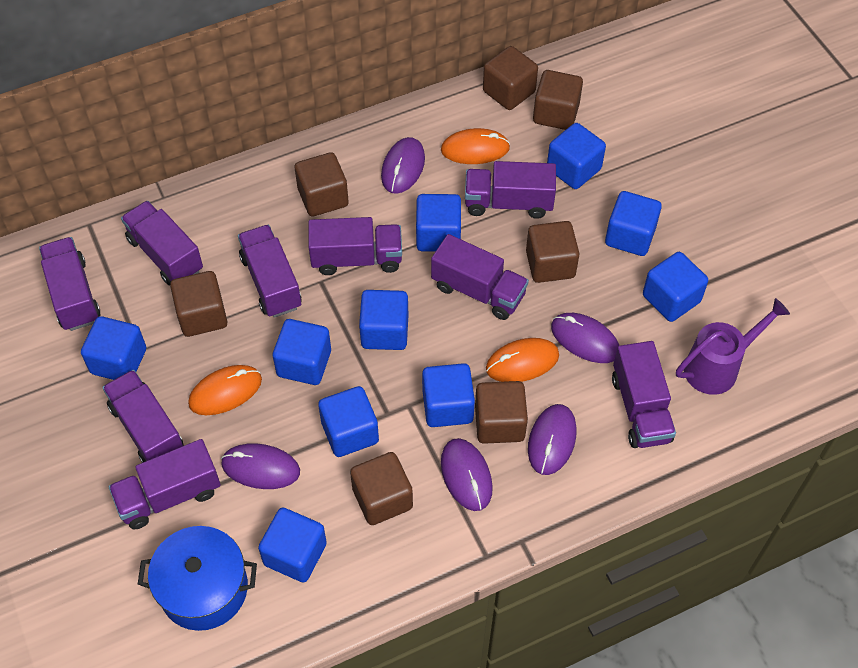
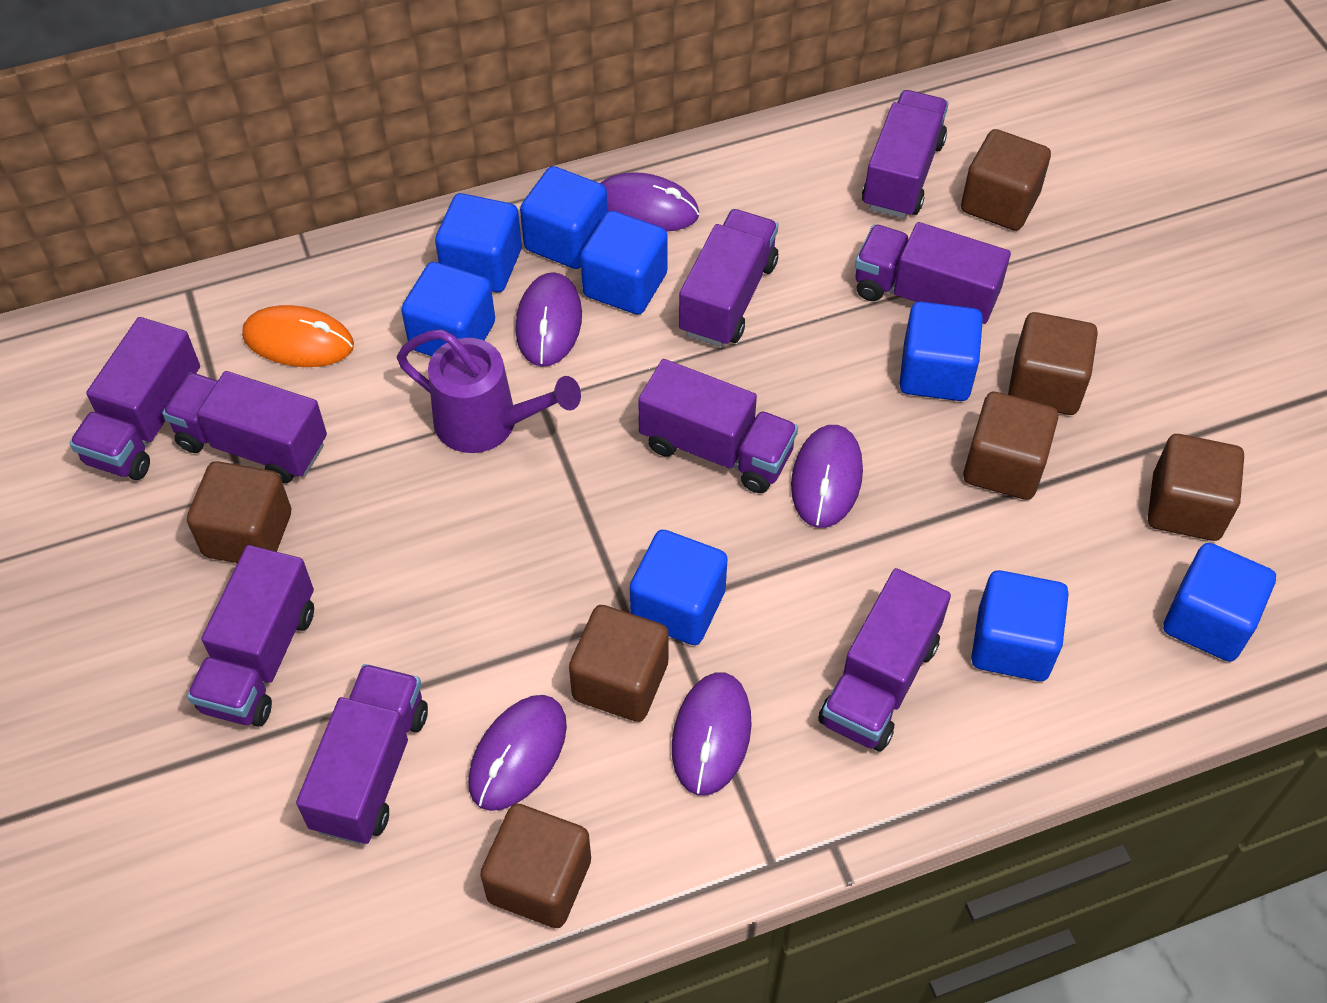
blue cube: [81,316,146,380] [258,507,327,582] [273,319,331,385] [318,386,379,457] [359,290,408,350] [416,194,461,252] [422,363,475,427] [547,123,606,189] [605,191,662,256] [643,252,708,322] = 10 -> [401,262,495,356] [435,193,522,292] [520,166,608,269] [580,211,668,315] [630,530,728,645] [900,302,983,401] [971,570,1069,681] [1163,543,1276,662] = 8
blue pot: [138,526,257,631] = 1 -> none = 0
orange mouse: [188,365,262,415] [441,128,510,164] [486,338,559,382] = 3 -> [242,305,354,367] = 1

